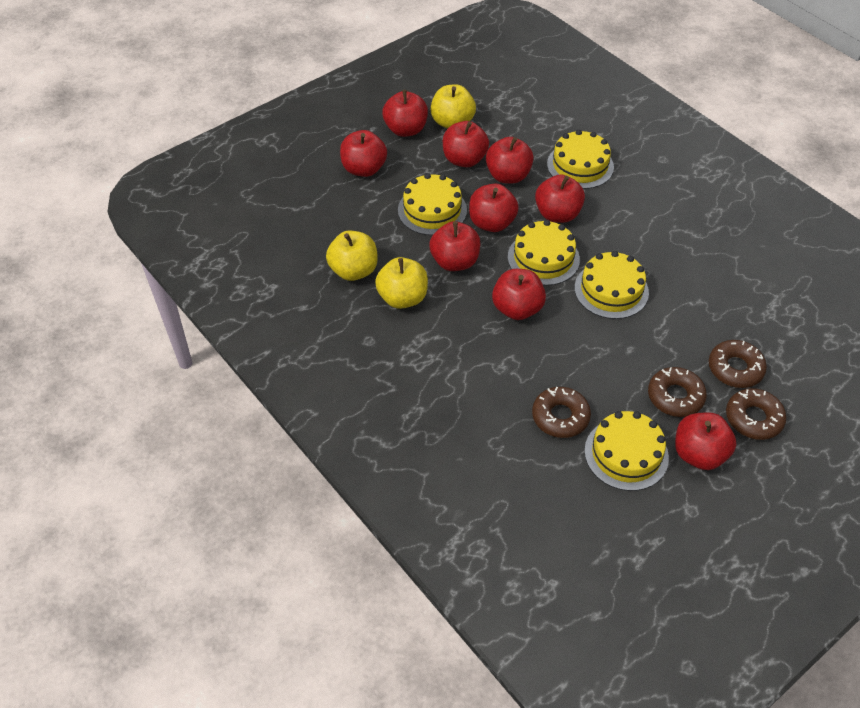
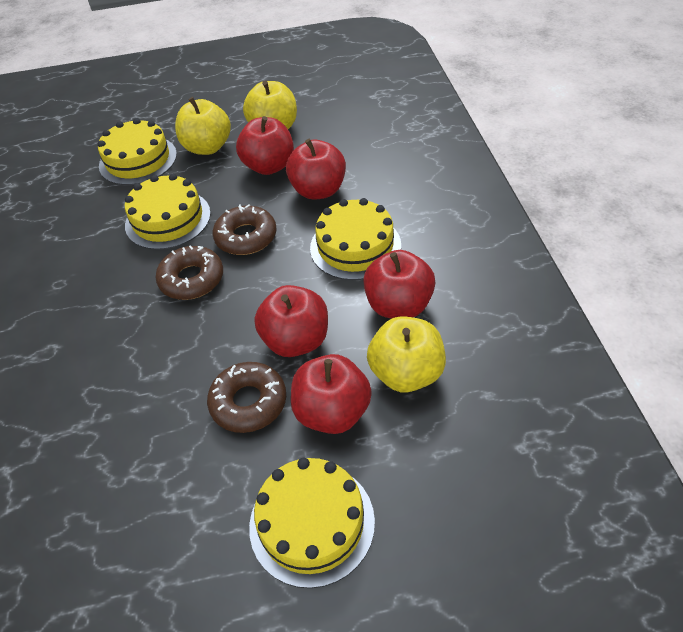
brown donut: [532,387,591,438] [648,367,707,417] [709,340,767,388] [726,388,786,440] = 4 -> [156,245,223,300] [207,362,286,433] [213,204,277,255] = 3
red apple: [340,130,387,177] [382,90,428,137] [429,221,480,271] [443,121,489,167] [469,183,519,232] [486,137,534,184] [492,269,546,320] [535,174,585,223] [675,412,736,470] = 9 -> [236,116,294,175] [254,285,328,357] [286,139,346,200] [291,354,372,434] [363,250,436,318] = 5
yellow cake: [398,173,467,235] [508,220,580,286] [547,130,614,189] [575,251,649,319] [584,411,669,491] = 5 -> [98,118,177,185] [125,174,211,250] [249,458,375,588] [310,198,401,280] = 4

